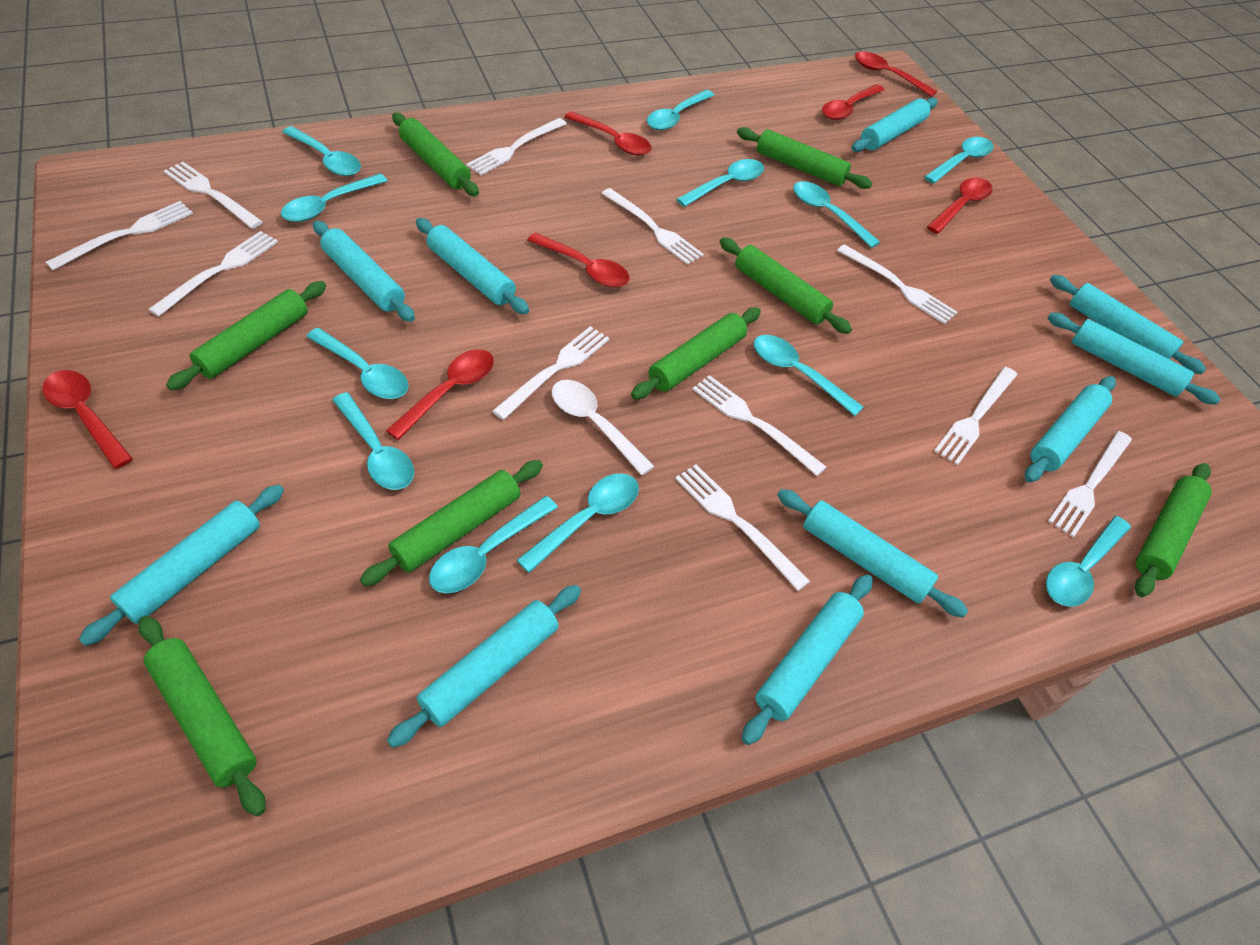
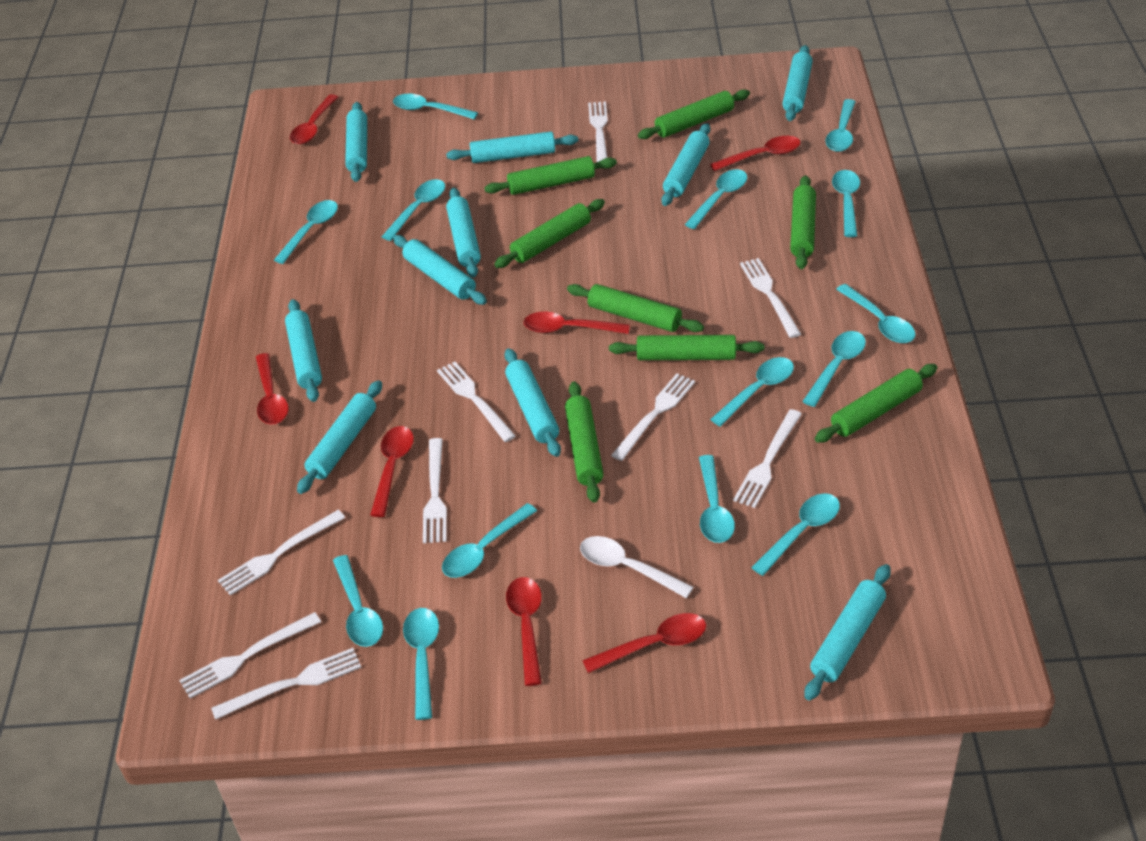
turquoise spoon: [281,173,387,222] [282,126,361,176] [306,328,409,399] [332,392,414,490] [429,496,558,593] [517,473,639,573] [647,90,714,130] [676,159,764,207] [754,335,864,416] [793,181,880,248] [924,137,994,184] [1046,516,1131,607] = 12 -> [274,200,338,264] [333,555,383,647] [382,179,445,241] [393,93,478,119] [403,608,439,720] [442,503,537,578] [684,169,747,229] [699,455,735,543] [710,357,794,427] [751,493,840,576] [802,331,866,407] [826,99,856,152] [832,170,860,237] [836,284,916,343] = 14
white fork: [46,201,193,270] [148,231,278,317] [164,162,263,229] [466,118,567,175] [492,326,610,420] [601,188,704,265] [675,464,810,591] [692,375,826,476] [837,244,957,324] [934,367,1017,465] [1048,431,1132,537] = 11 -> [179,612,321,698] [211,648,362,720] [218,510,345,596] [423,438,447,543] [437,362,516,442] [588,101,608,162] [611,374,695,461] [733,409,802,508] [740,258,801,338] = 9

